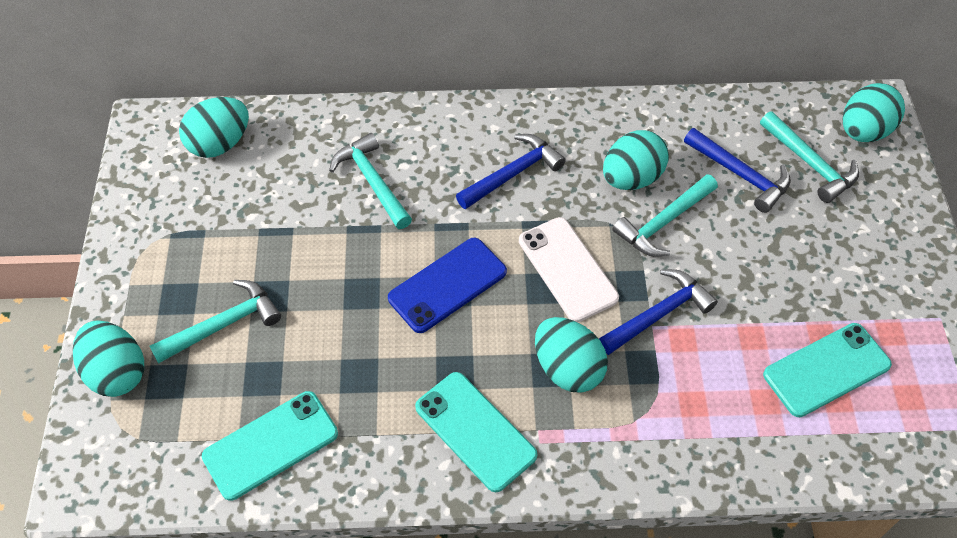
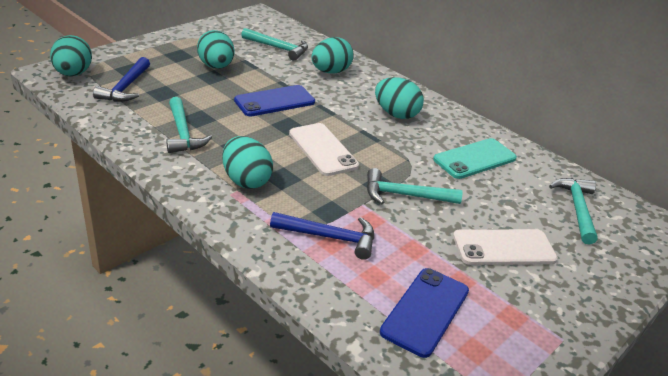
blue hammer: [456,134,566,209] [599,269,718,355] [684,128,791,213] = 3 -> [93,57,150,102] [270,212,374,260] = 2
blue phone: [388,238,507,333] = 1 -> [234,85,315,116] [380,268,469,358] = 2
turquoise phone: [202,391,338,501] [415,372,537,492] [763,323,892,417] = 3 -> [433,138,517,179] = 1
white phone: [519,217,619,322] = 1 -> [289,123,359,176] [453,229,558,265] = 2

